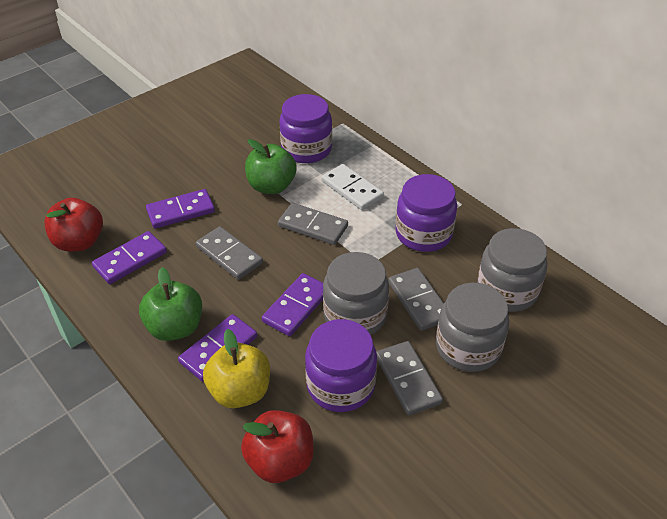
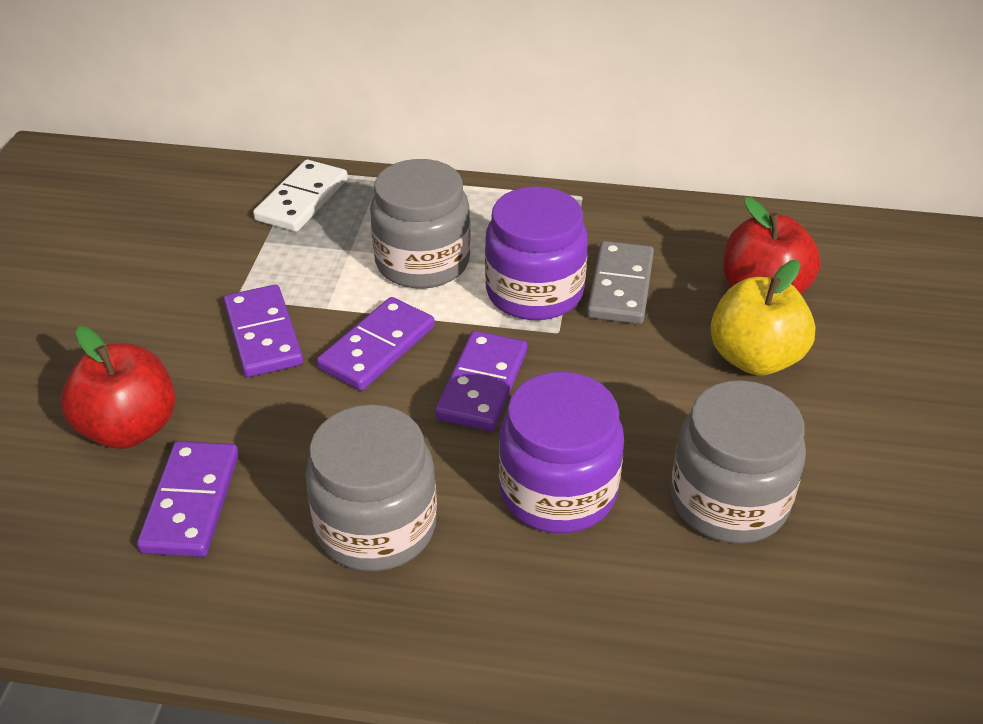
green apple: [139,267,202,341] [245,139,297,194] = 2 -> none = 0
grey domino: [196,226,263,280] [278,203,348,245] [376,341,443,416] [388,268,444,331] = 4 -> [587,241,654,324] = 1
purple jar: [279,94,332,163] [305,319,377,412] [396,174,457,252] = 3 -> [485,186,588,320] [499,372,624,533] = 2

